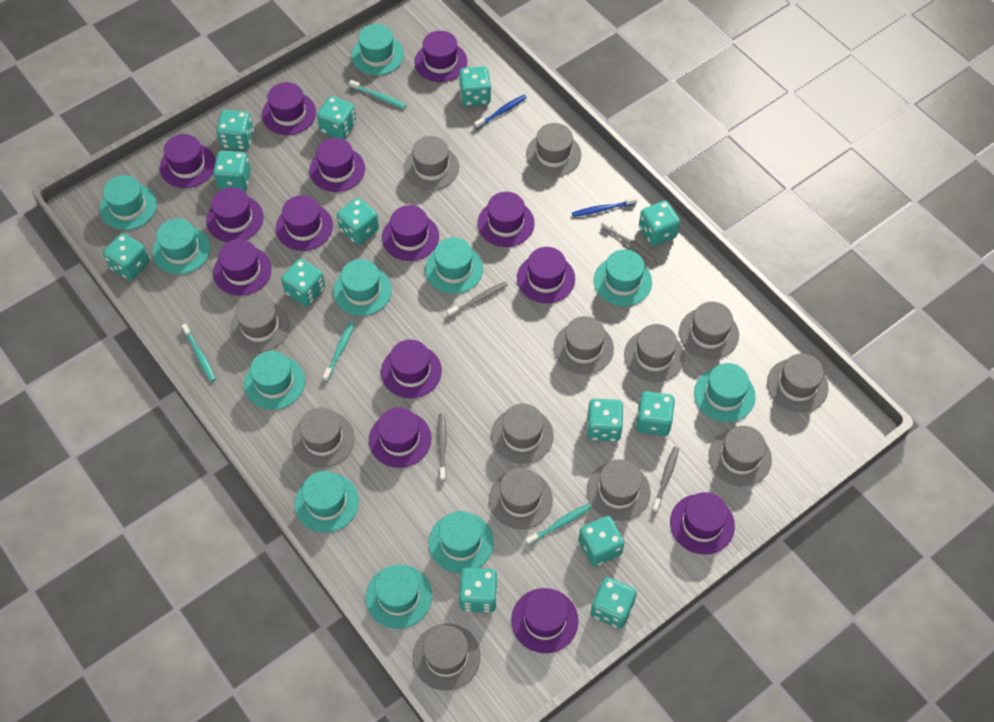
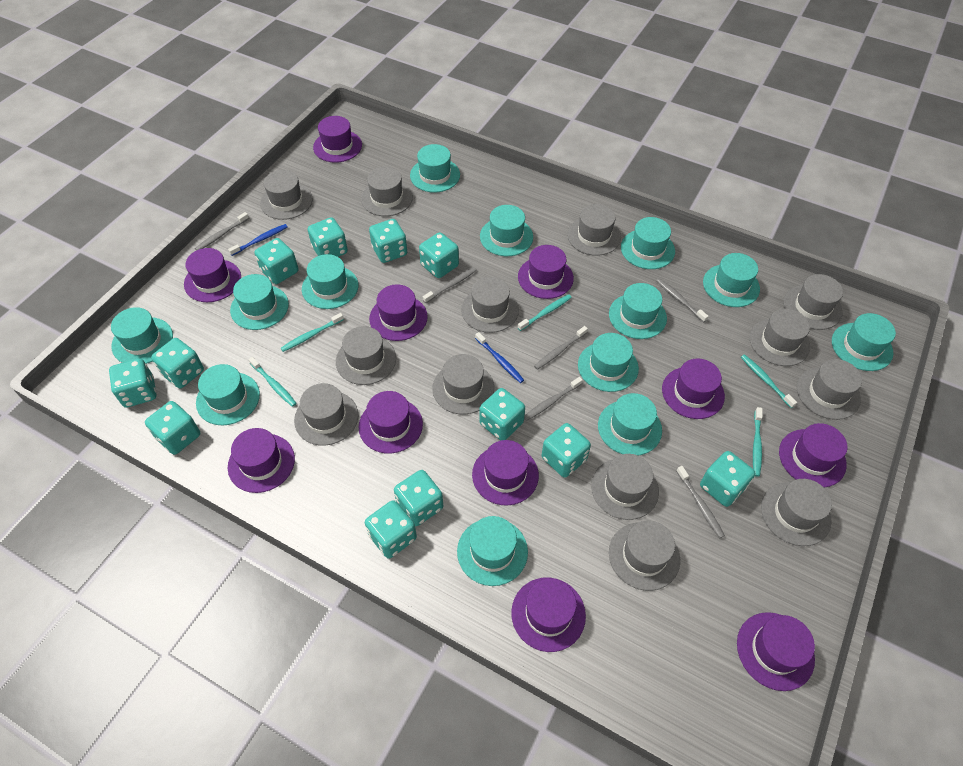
grey toothbrush: [438,413,447,481] [447,282,508,318] [601,220,657,263] [652,447,679,513] = 4 -> [195,212,249,251] [423,267,477,303] [524,377,583,421] [534,326,588,370] [656,278,709,322] [676,466,725,538] = 6
purple hat: [160,134,216,188] [206,187,264,242] [213,239,272,296] [262,82,316,135] [276,195,333,251] [309,138,365,192] [369,407,431,468] [381,340,442,398] [382,205,439,261] [414,31,467,82] [478,192,535,247] [511,588,579,653] [517,247,575,303] [670,492,735,555] = 14 -> [184,248,241,302] [228,428,295,493] [313,116,362,163] [359,391,423,453] [369,284,428,341] [472,440,539,506] [511,578,586,652] [518,245,574,299] [662,359,725,419] [737,612,815,691] [779,423,847,487] = 11
turquoise dice: [103,233,150,281] [213,151,251,191] [216,110,254,150] [281,259,325,307] [317,96,356,139] [337,198,379,245] [459,66,491,106] [459,568,498,612] [578,516,624,567] [586,399,623,442] [591,577,637,629] [636,391,675,436] [639,200,680,246] = 13 -> [109,358,157,408] [145,401,200,455] [151,338,204,388] [254,238,298,284] [308,217,348,257] [365,500,417,559] [369,219,407,263] [394,470,443,526] [419,232,459,278] [479,388,525,440] [542,423,591,478] [700,451,755,507] = 12
turquoise hat: [100,175,157,230] [152,218,210,275] [244,351,305,410] [295,471,359,533] [333,259,392,316] [351,24,404,75] [366,565,432,629] [425,237,483,294] [429,511,494,573] [594,249,652,306] [694,363,756,422] = 11 -> [111,307,173,364] [196,364,260,425] [230,274,289,330] [302,254,358,309] [410,144,460,193] [457,516,528,586] [480,205,533,256] [578,333,639,392] [598,393,662,456] [609,283,667,339] [621,217,675,269] [703,253,760,307] [832,313,896,371] = 13
turquoise toothbrush: [181,323,216,382] [323,321,355,381] [349,80,406,109] [525,503,591,546] = 4 -> [249,357,297,407] [281,313,344,352] [518,294,572,331] [741,354,797,408] [753,407,762,477] = 5

